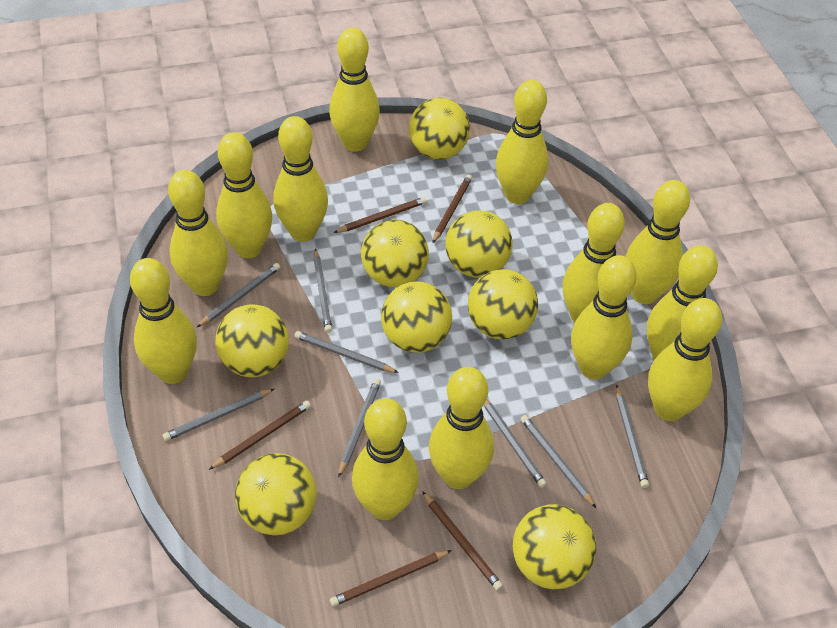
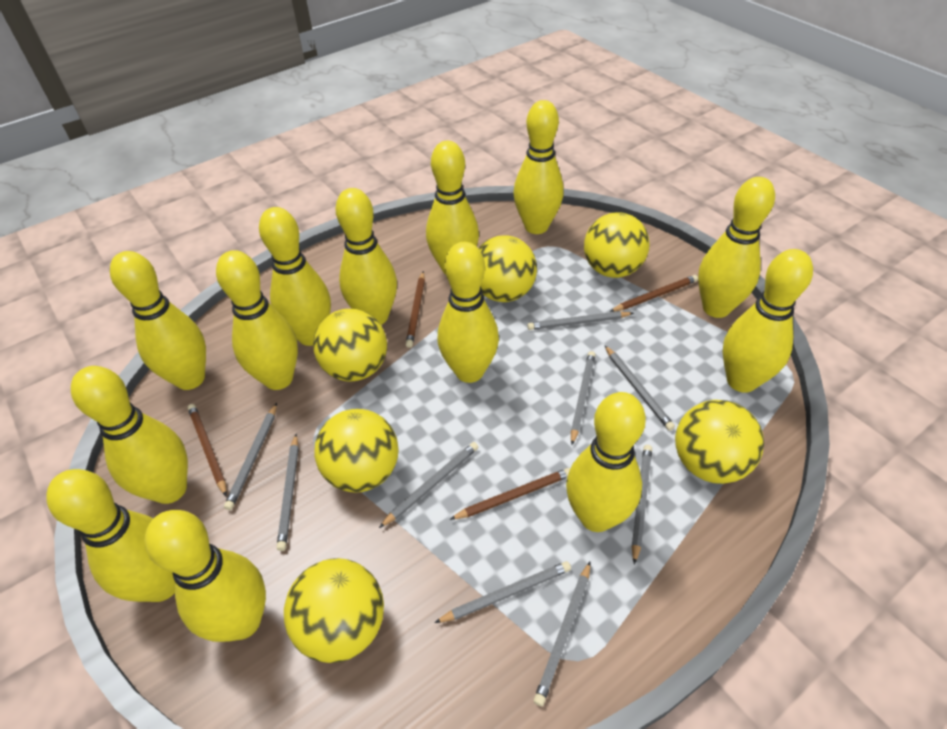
brown pencil: [209,401,311,470] [330,550,452,607] [333,197,427,233] [422,491,503,591] [432,174,472,243] = 5 -> [187,404,227,496] [406,271,425,348] [450,468,570,520] [610,275,698,312] = 4
grey pencil: [163,389,274,441] [196,263,280,328] [294,331,399,373] [314,249,332,333] [338,379,381,478] [484,399,547,488] [520,415,596,508] [616,385,649,488] = 8 -> [224,403,277,510] [277,434,299,551] [379,442,478,528] [434,561,571,623] [527,311,634,330] [534,562,590,706] [571,351,595,445] [605,346,675,431] [632,445,652,565] = 9
yellow ball: [215,304,289,377] [235,453,317,535] [361,219,429,287] [381,281,452,353] [409,98,470,160] [445,210,512,278] [468,269,538,340] [513,504,596,589] = 8 -> [284,558,384,663] [313,309,387,382] [314,409,399,493] [478,235,537,302] [584,212,650,278] [675,400,764,484] = 6

